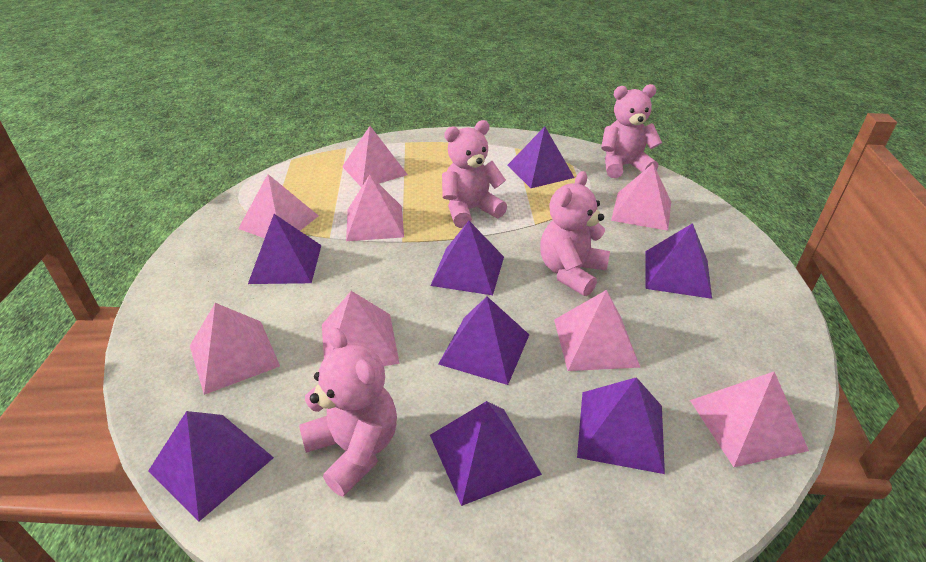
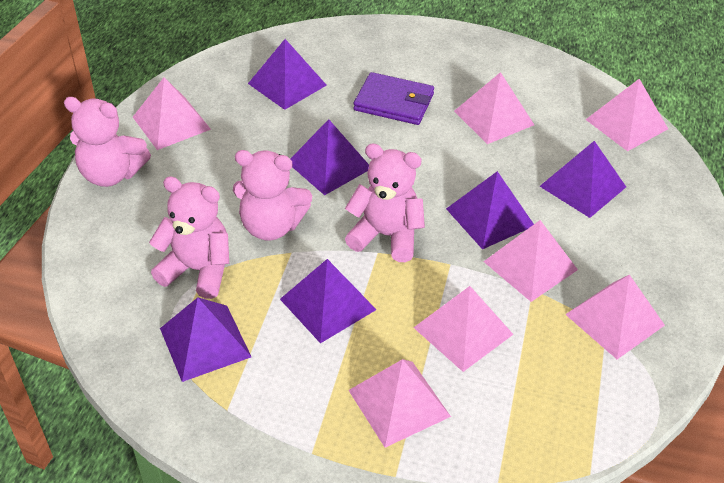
pink pyramid: [190,303,280,395] [238,174,319,238] [322,291,400,366] [342,126,408,187] [346,175,404,241] [554,290,641,371] [611,164,671,231] [690,372,809,467] = 8 -> [133,77,211,150] [348,359,451,448] [413,286,513,372] [454,72,534,144] [483,220,578,302] [565,275,665,359] [586,79,668,151] = 7
purple pyramid: [148,411,274,522] [248,214,322,284] [430,221,504,295] [430,401,542,506] [438,297,529,385] [507,126,575,188] [577,377,665,474] [645,223,712,299] = 8 -> [160,297,251,382] [248,39,327,110] [280,259,377,343] [290,119,369,195] [446,171,534,249] [540,141,626,218] = 6
purple wallet: none = 0 -> [354,72,434,125] = 1

